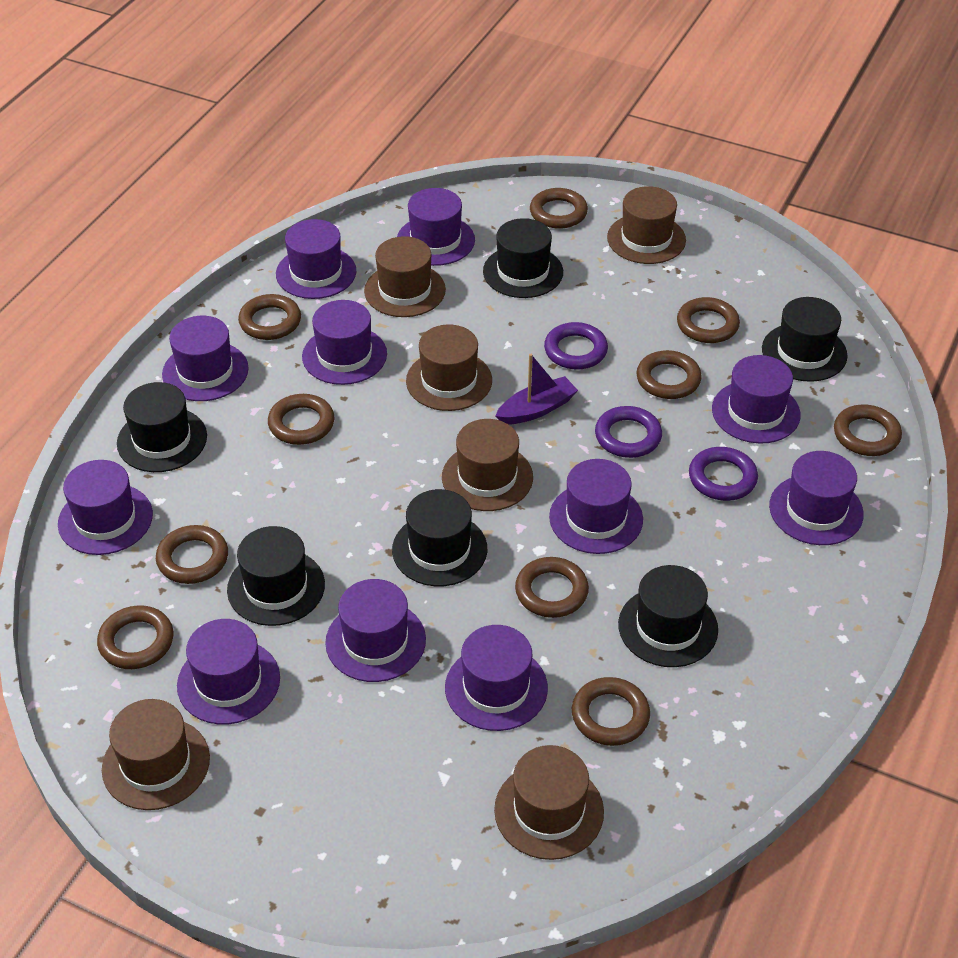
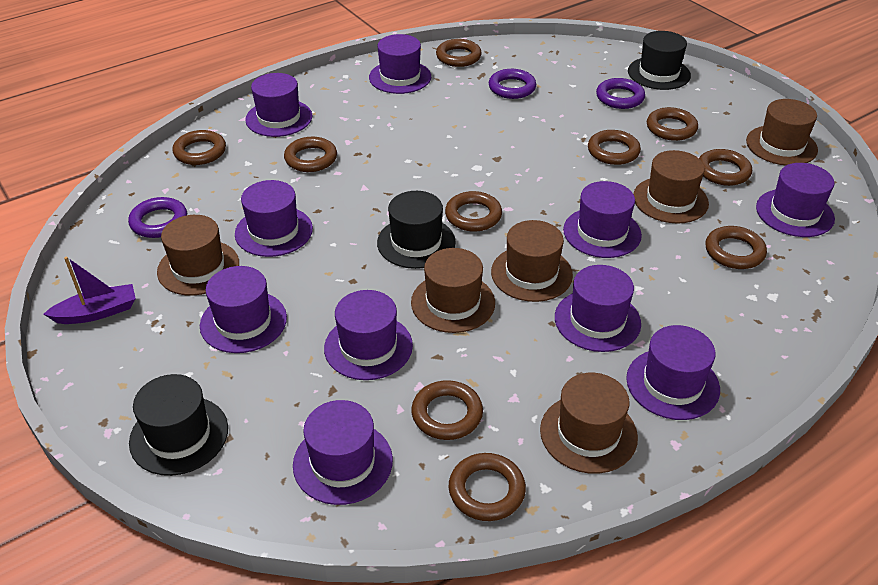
black hat: [117,382,207,472] [227,526,325,626] [392,489,487,586] [483,218,563,298] [618,565,718,667] [762,297,848,382] = 6 -> [129,374,228,476] [377,191,456,269] [628,31,691,90] = 3
purple hat: [58,460,153,555] [162,316,249,401] [177,619,280,724] [276,219,356,299] [302,300,387,385] [325,579,426,682] [397,188,475,266] [445,625,548,731] [549,459,643,554] [712,355,800,444] [769,451,864,545] = 11 -> [200,266,287,353] [235,180,313,257] [245,73,312,137] [293,400,393,505] [324,290,413,380] [369,34,431,94] [555,265,641,352] [563,181,642,258] [626,325,720,420] [756,163,835,237] = 10

